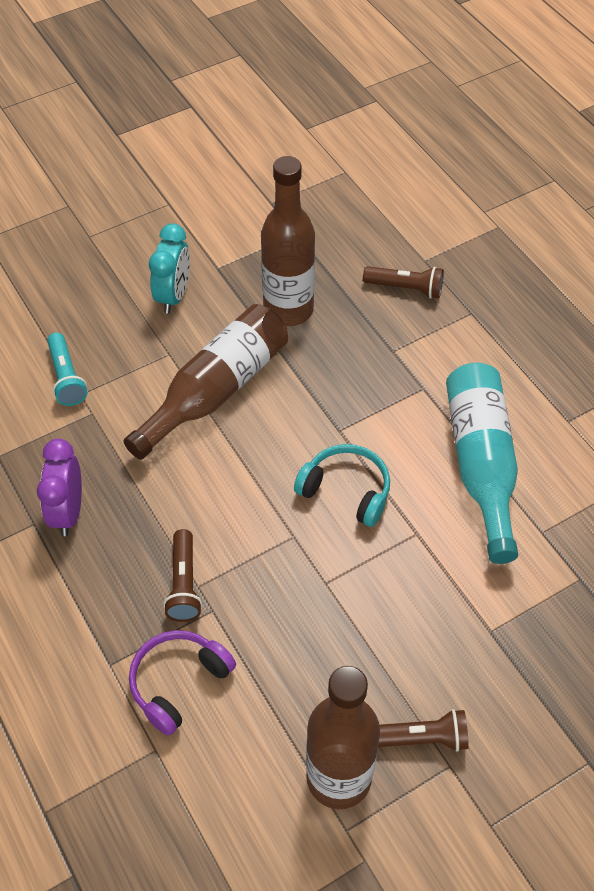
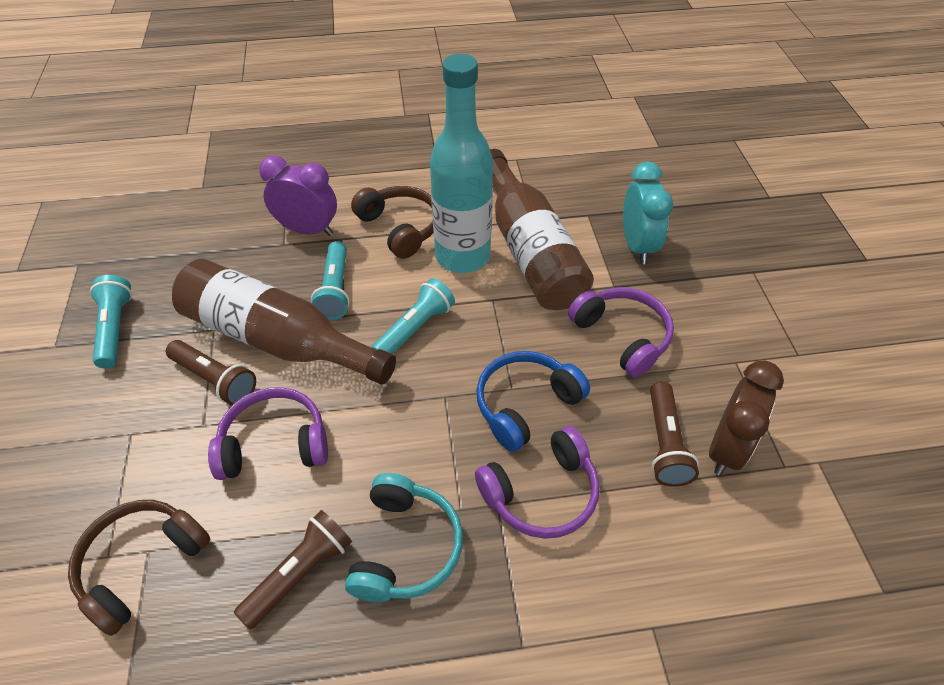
blue headphones: none = 0 -> [476,351,590,452] = 1
brown bottle: [124,304,288,460] [261,156,315,326] [306,666,380,809] = 3 -> [172,259,396,385] [490,149,594,310] = 2
brown clock: none = 0 -> [709,361,784,476] = 1
brown headphones: none = 0 -> [68,500,211,636] [351,186,433,259] = 2
purple headphones: [129,630,236,736] = 1 -> [208,387,328,480] [475,426,599,539] [568,287,674,378] = 3
turquoise flashlight: [47,333,87,406] = 1 -> [90,275,132,368] [311,241,350,320] [371,278,455,354] = 3

